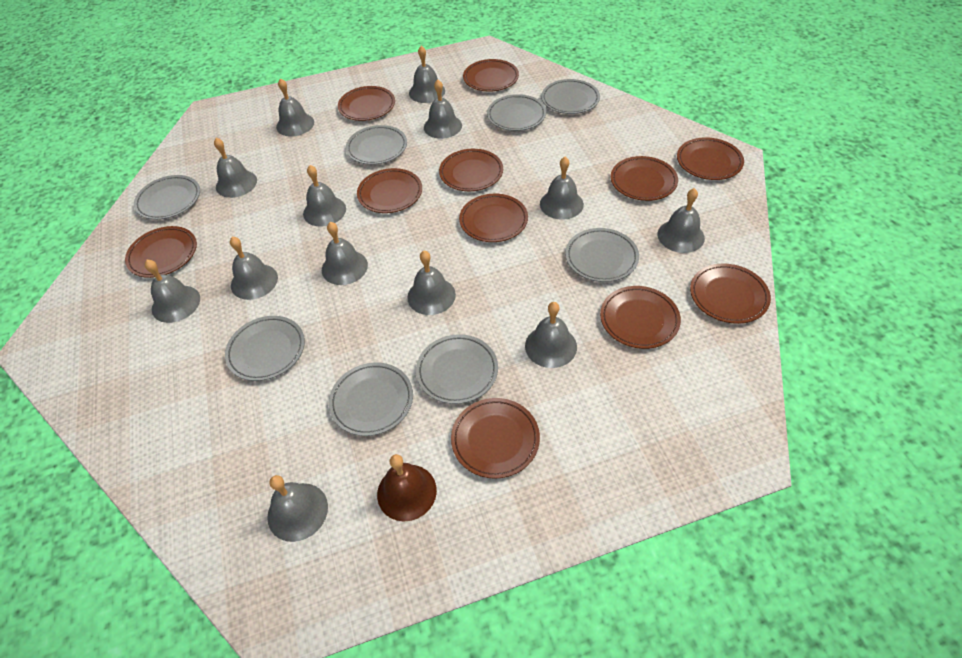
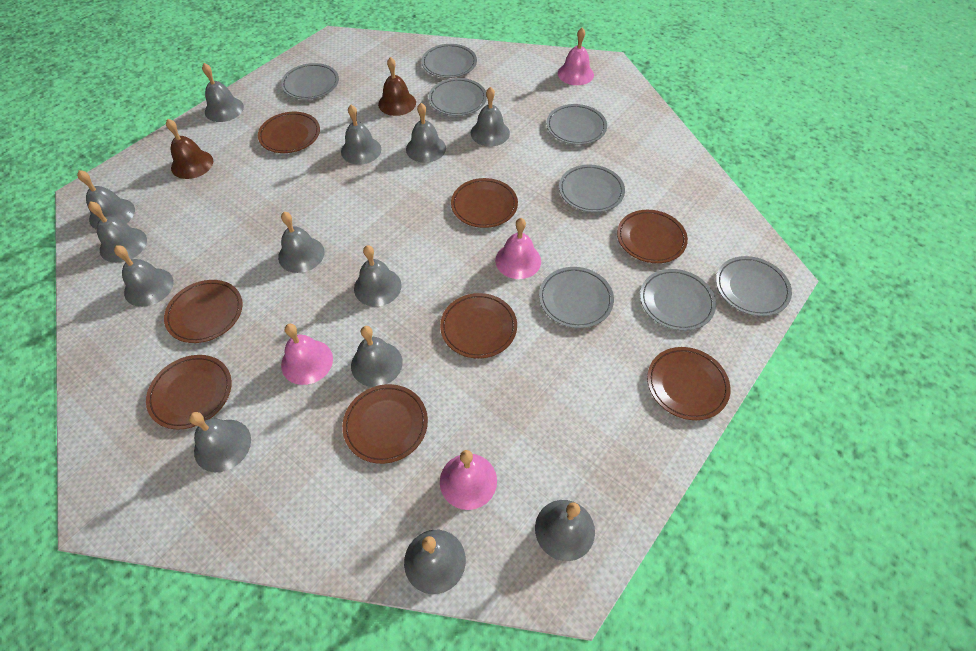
brown bell: [377,454,437,521] = 1 -> [166,119,213,179] [378,57,416,116] = 2
brown plate: [125,226,197,278] [338,86,395,121] [357,168,422,213] [439,149,503,191] [451,398,540,479] [459,194,528,242] [463,59,519,92] [600,286,681,349] [611,156,678,201] [677,137,744,180] [690,263,771,324] = 11 -> [146,355,232,430] [164,280,243,343] [258,112,320,153] [342,384,428,464] [440,293,517,359] [451,178,518,228] [617,210,688,263] [647,347,731,420] = 8
pink bell: none = 0 -> [281,324,333,385] [440,450,497,510] [495,218,541,279] [558,28,594,85] = 4

